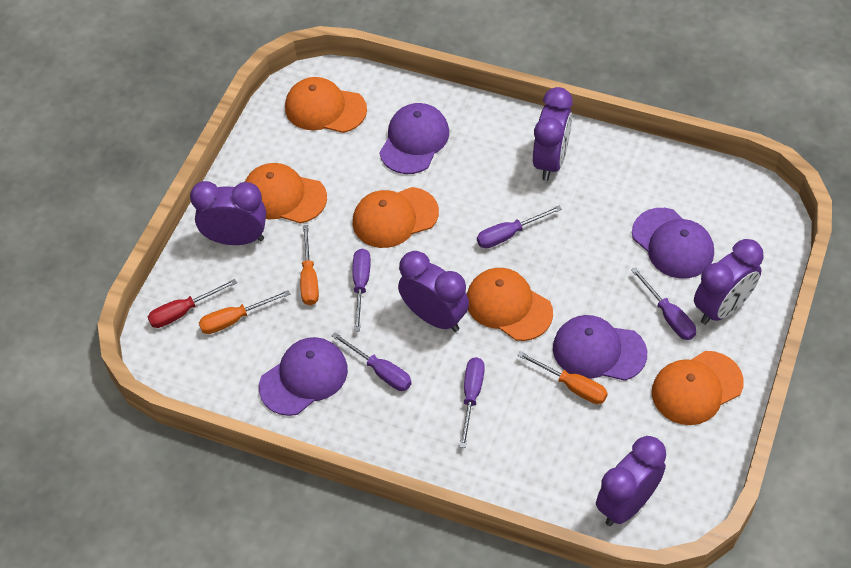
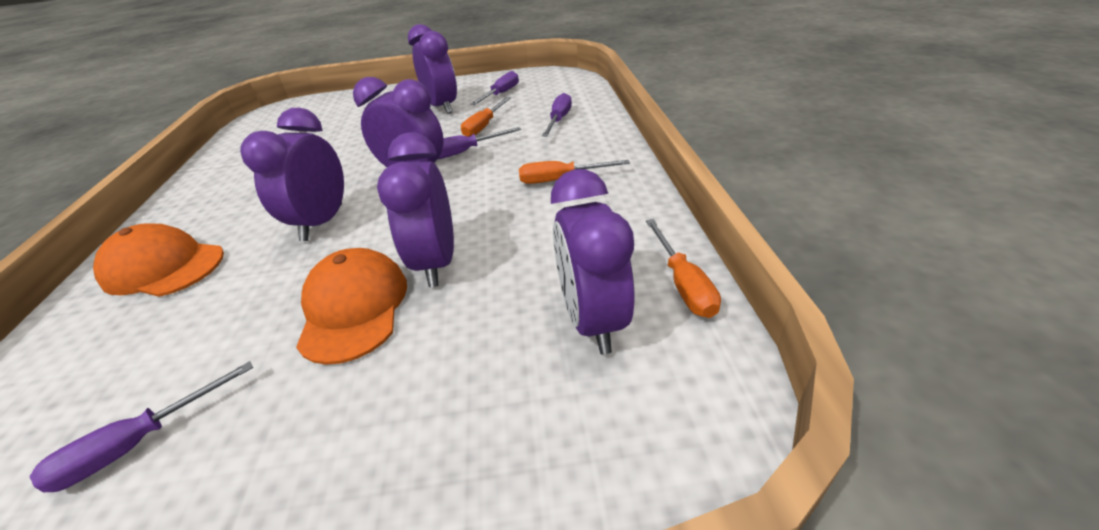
orange cap: [245,163,327,223] [285,77,367,133] [353,187,439,248] [467,268,553,341] [652,351,744,425] = 5 -> [93,223,224,297] [296,248,407,365] = 2
purple cap: [259,337,348,416] [379,103,449,174] [553,315,647,381] [632,208,714,279] = 4 -> none = 0
purple screwdriver: [332,332,412,391] [352,249,371,331] [460,357,485,448] [477,206,562,248] [631,267,696,340] = 5 -> [29,361,253,493] [438,127,521,159] [470,71,519,105] [542,93,572,136] = 4
red screwdriver: [148,279,237,328] = 1 -> none = 0

